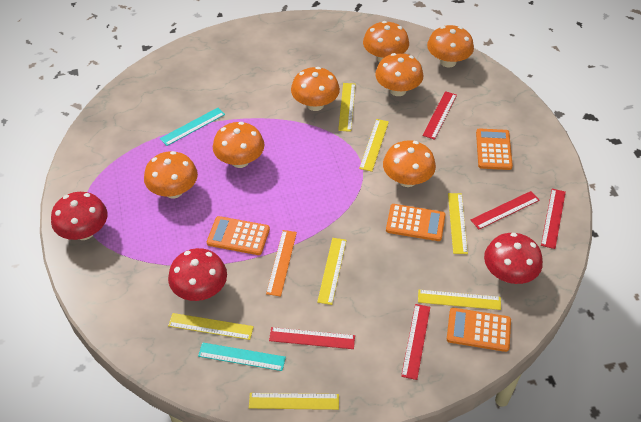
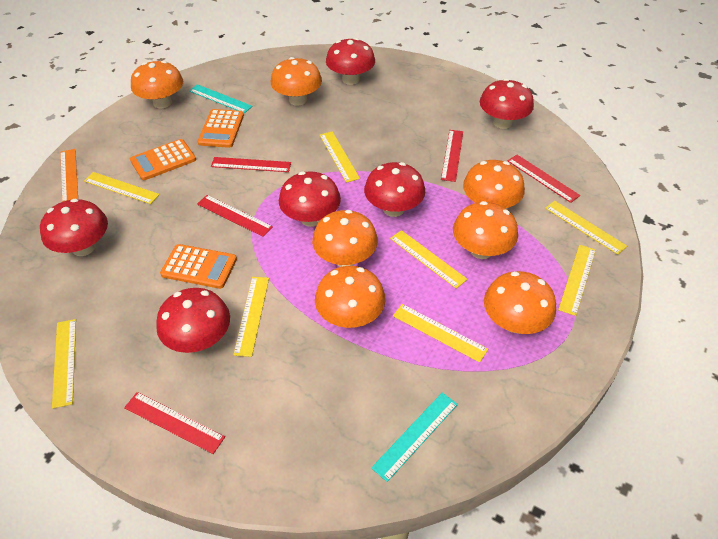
orange calculator: [207,216,270,255] [386,204,446,241] [447,308,511,352] [476,128,513,170] = 4 -> [130,139,196,180] [160,244,237,289] [197,109,244,148] = 3
red mushroom: [51,192,107,240] [168,248,227,301] [484,233,543,284] = 3 -> [40,199,108,256] [156,288,230,353] [279,171,341,227] [326,38,375,85] [364,162,425,217] [480,78,534,129] = 6
yellow ruler: [168,313,254,340] [249,393,339,410] [317,238,347,305] [338,83,356,132] [359,119,389,172] [418,290,501,310] [448,193,468,254] = 7 -> [52,319,76,409] [84,172,160,204] [233,277,269,357] [320,131,360,183] [390,230,468,289] [393,304,488,363] [545,201,627,255] [558,245,596,316] = 8

